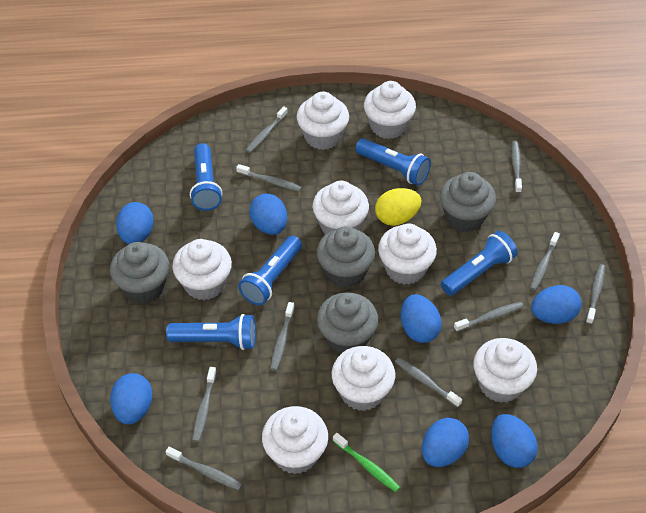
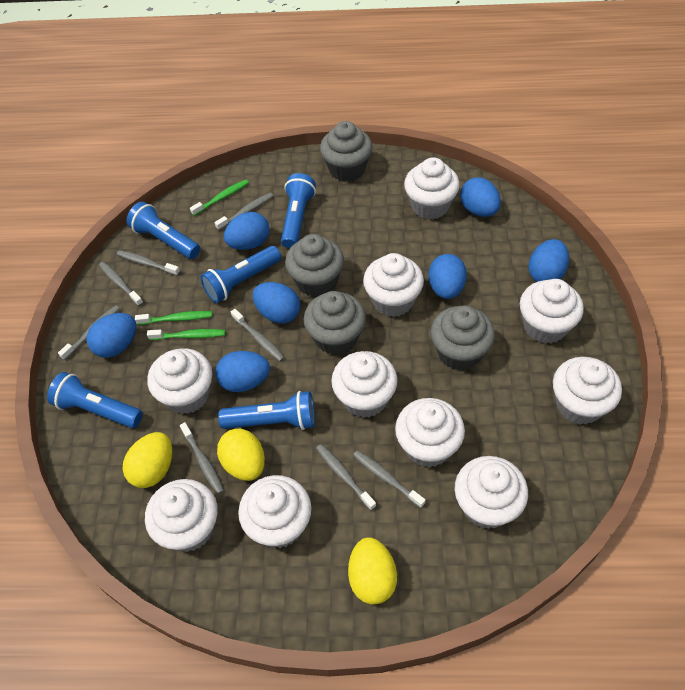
green toothbrush: [333,433,400,492] = 1 -> [135,311,212,325] [147,329,225,340] [190,179,249,216] = 3
grey toothbrush: [165,447,242,490] [192,367,217,442] [236,164,302,192] [246,106,288,153] [270,302,295,371] [395,357,462,407] [454,302,524,332] [511,141,522,193] [530,232,560,291] [586,264,605,324] = 10 -> [58,305,120,360] [99,262,143,306] [117,250,180,276] [180,422,224,495] [214,193,273,230] [231,309,285,362] [316,444,376,511] [353,450,426,508] = 8
white cupcake: [172,239,232,300] [262,406,328,474] [297,92,349,150] [313,181,369,235] [332,346,395,411] [364,81,416,139] [378,224,437,285] [473,338,537,403] = 8 -> [145,479,218,552] [147,348,212,414] [238,475,311,548] [331,351,398,418] [363,253,424,317] [395,398,465,468] [404,157,460,220] [455,456,528,529] [520,279,584,344] [553,357,622,425] = 10
yellow egg: [375,188,422,226] = 1 -> [123,432,172,488] [217,429,265,481] [348,537,397,605] = 3

